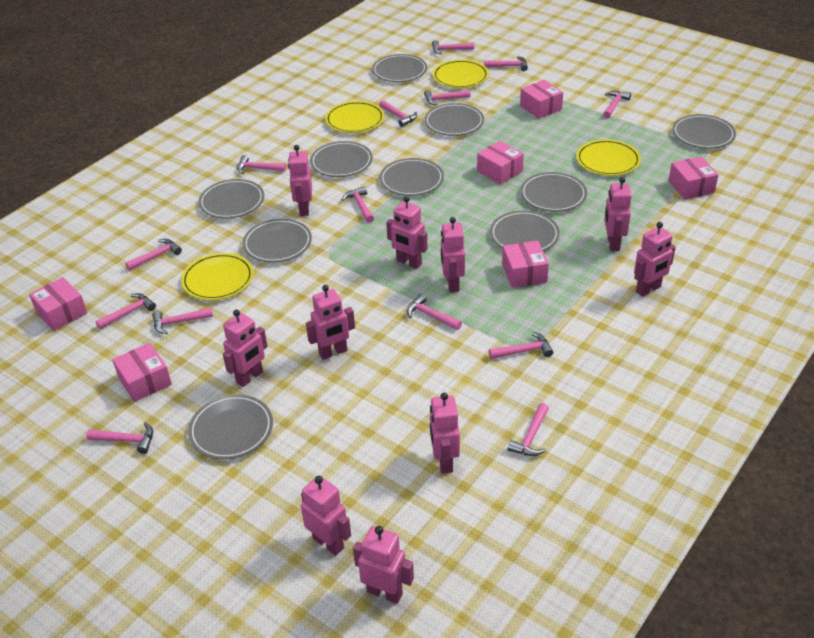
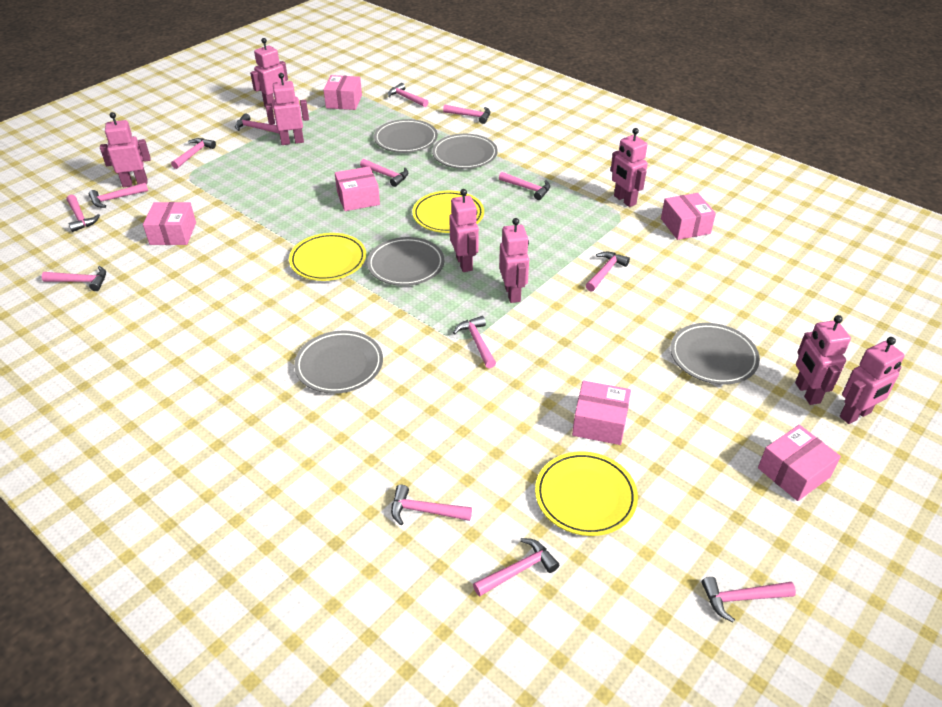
grey plate: [188,394,273,459] [199,179,264,219] [243,219,312,263] [310,141,373,177] [372,54,427,82] [380,158,444,196] [424,103,484,136] [490,211,560,251] [520,172,587,212] [672,114,736,149] = 10 -> [294,330,383,394] [367,237,444,286] [374,119,438,153] [432,134,498,169] [670,323,760,385] = 5
pink robot: [223,310,268,387] [288,145,312,216] [301,476,351,556] [306,285,355,360] [353,526,414,604] [386,196,428,269] [430,393,460,474] [441,217,465,292] [604,177,632,251] [634,222,676,297] = 10 -> [100,112,151,187] [250,38,288,108] [265,73,309,145] [449,189,479,272] [499,218,529,303] [610,128,648,207] [795,315,851,405] [840,337,905,424] = 8
yellow plate: [181,253,253,300] [325,101,384,133] [433,60,489,88] [576,139,641,176] = 4 -> [289,233,366,281] [412,191,484,233] [535,451,638,536] = 3

